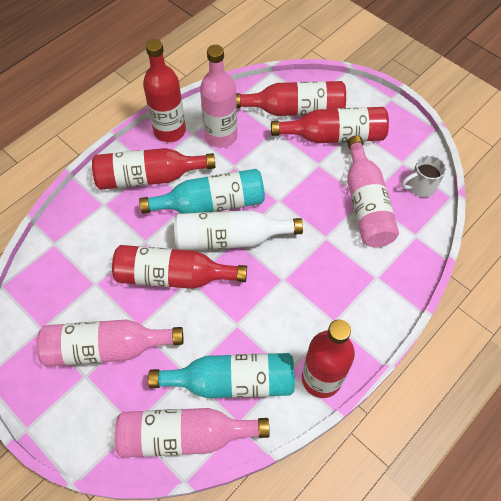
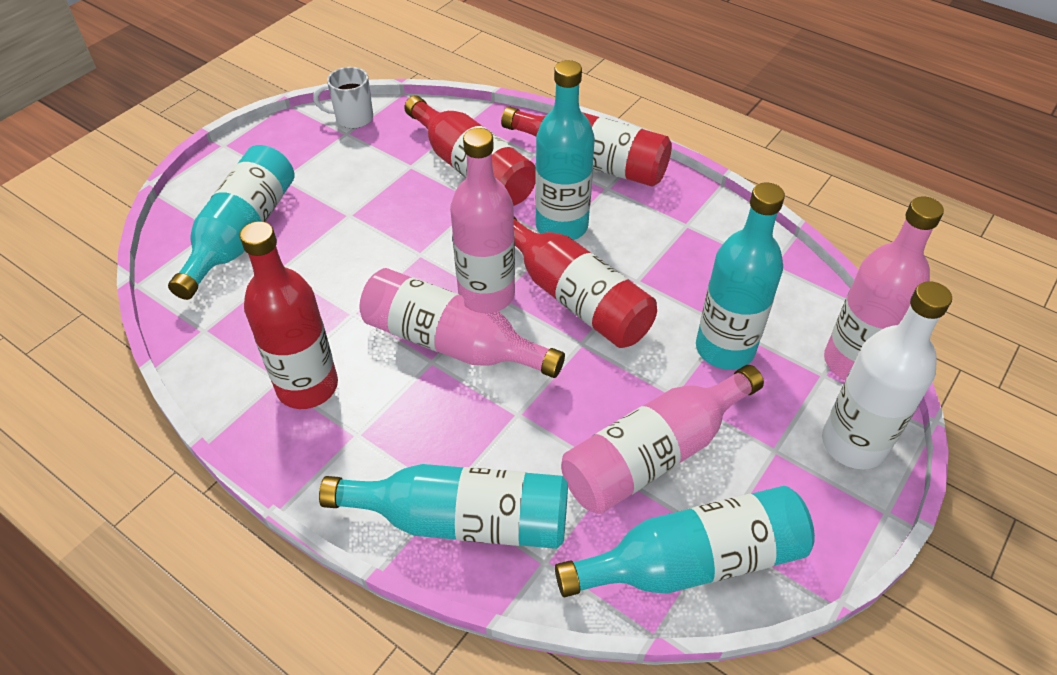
red bottle: [92,148,215,190] [112,245,247,289] [143,39,186,142] [236,81,346,116] [271,107,389,143] [302,320,355,398] = 6 -> [240,221,338,409] [404,96,536,206] [501,106,672,187] [514,217,657,348] = 4
turquoise bottle: [139,169,265,214] [148,353,295,398] = 2 -> [168,145,294,300] [319,464,568,549] [535,60,595,240] [555,486,815,597] [696,182,785,370] = 5

